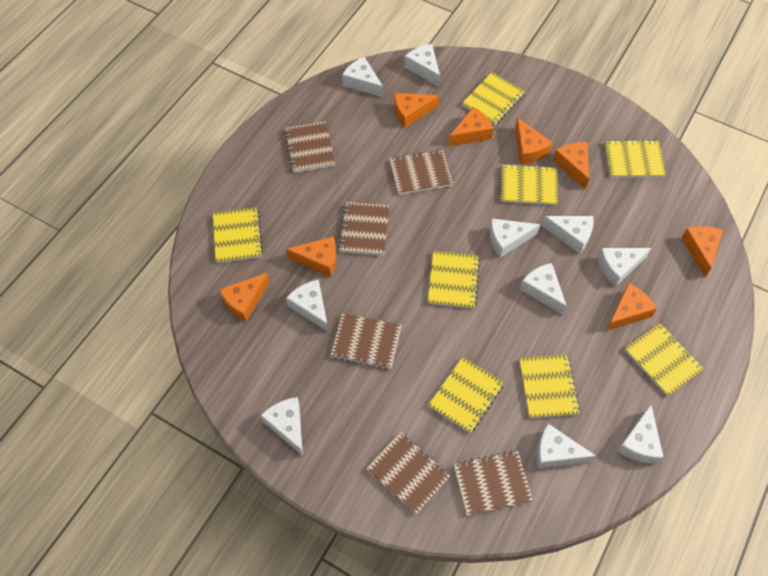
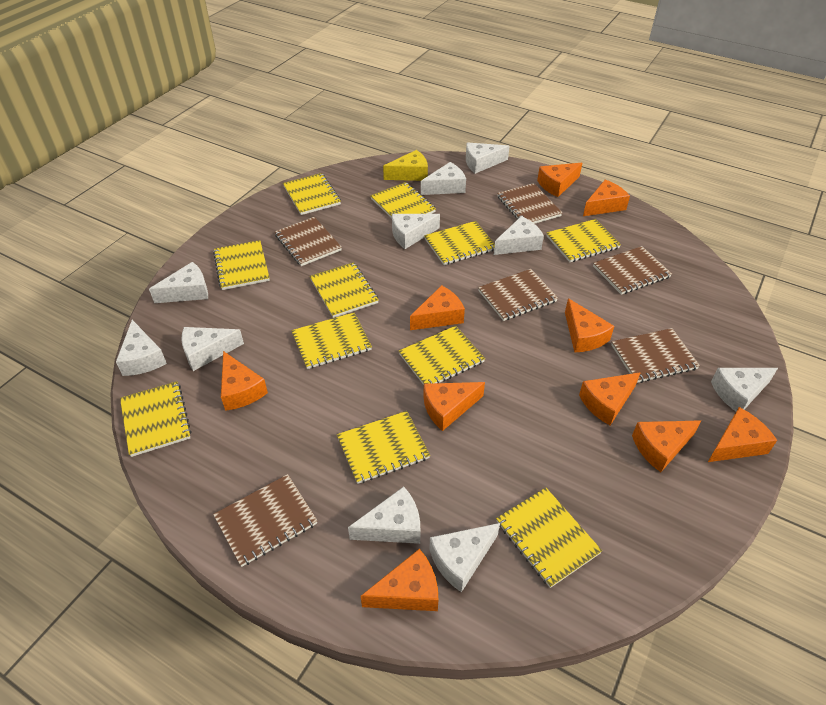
orange cheese: [219,272,270,322] [286,236,336,277] [395,93,439,128] [448,107,494,146] [515,118,553,164] [553,142,589,190] [606,283,657,331] [681,226,723,277] = 8 -> [221,351,268,411] [361,549,438,611] [410,285,465,330] [423,382,485,431] [537,163,582,197] [565,298,614,352] [579,372,641,425] [583,179,630,216] [632,420,701,472] [708,407,777,462] = 10
yellow cheese: none = 0 -> [383,150,428,181] = 1
yellow notebook: [213,207,263,263] [428,250,480,309] [428,357,504,433] [462,72,525,125] [501,164,558,205] [519,354,580,418] [605,140,666,177] [624,323,704,396] = 8 -> [120,381,191,457] [213,240,270,290] [283,173,341,215] [291,312,372,369] [310,262,379,318] [337,411,430,484] [370,182,436,218] [399,326,485,385] [424,221,495,265] [496,488,602,588] [546,219,621,262] = 11

